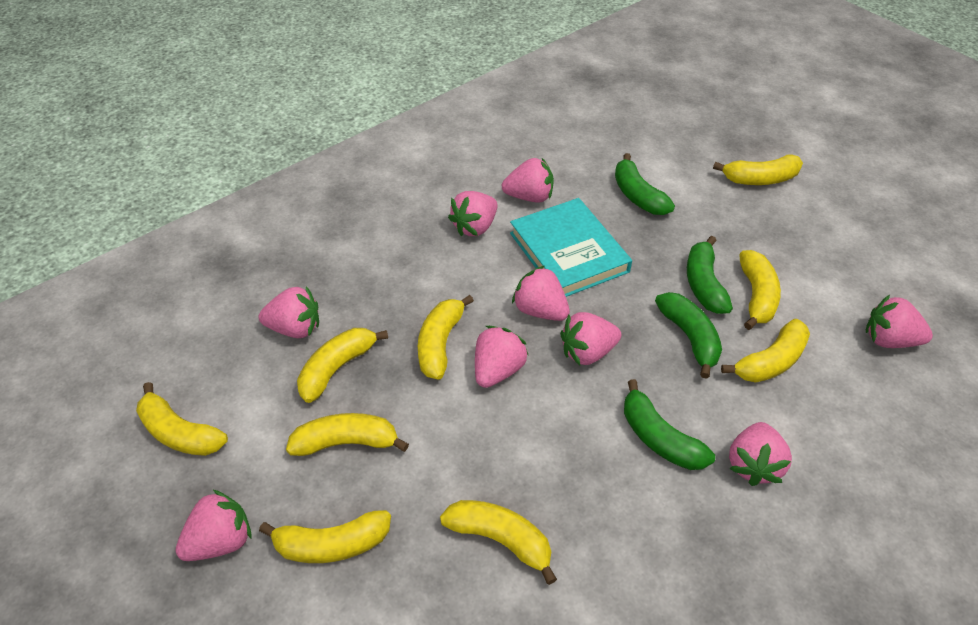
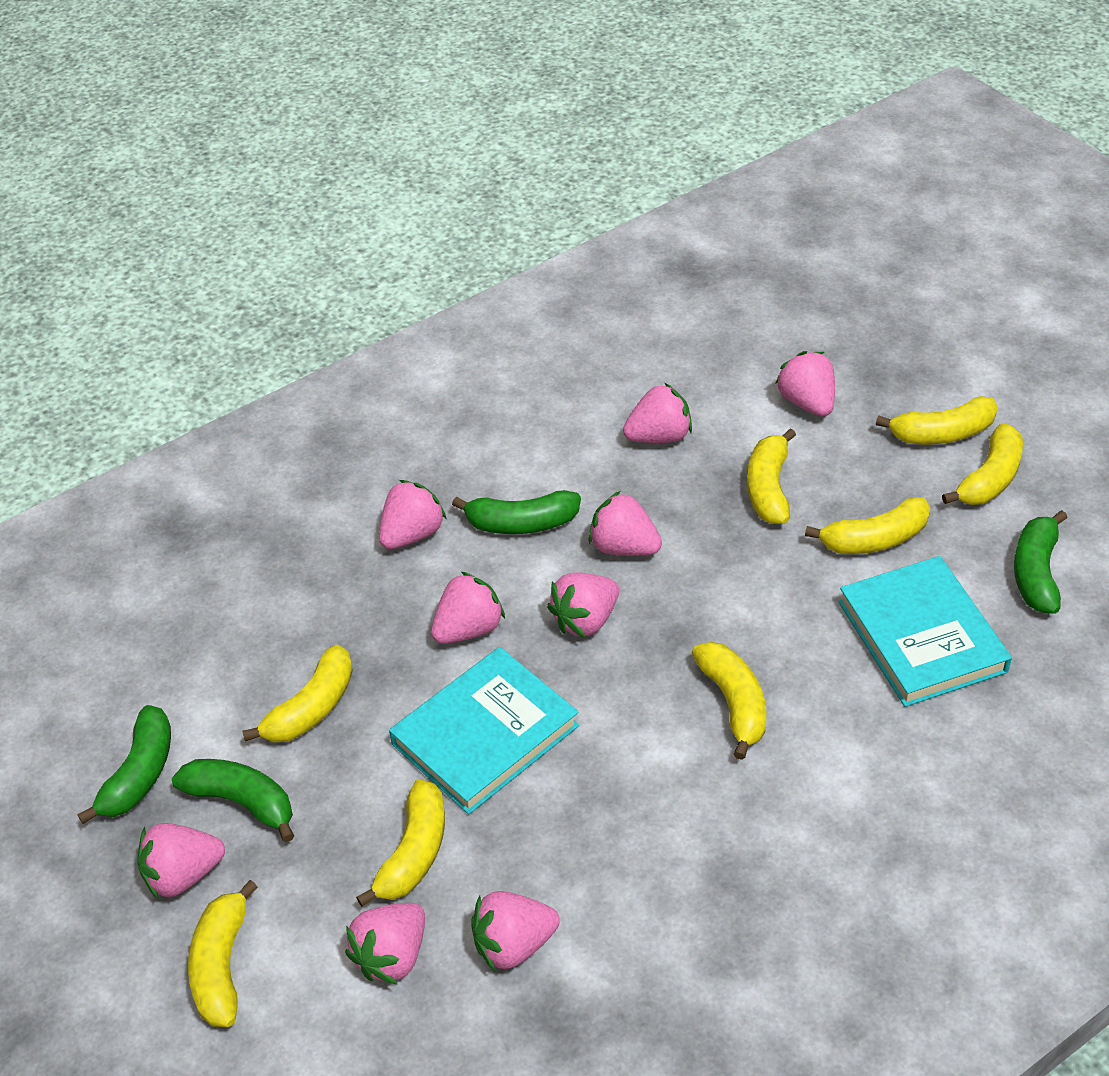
turquoise book: [510,198,632,297] = 1 -> [389,647,579,815] [838,556,1012,707] = 2
yellow banana: [136,382,228,456] [259,510,391,563] [286,413,409,456] [297,328,388,403] [418,295,474,380] [440,500,557,585] [713,154,803,185] [721,319,810,383] [739,250,781,330] = 9 -> [188,880,258,1027] [242,645,353,742] [356,779,445,907] [692,642,766,760] [747,428,796,524] [805,497,930,554] [876,396,998,444] [942,424,1023,505] = 8

